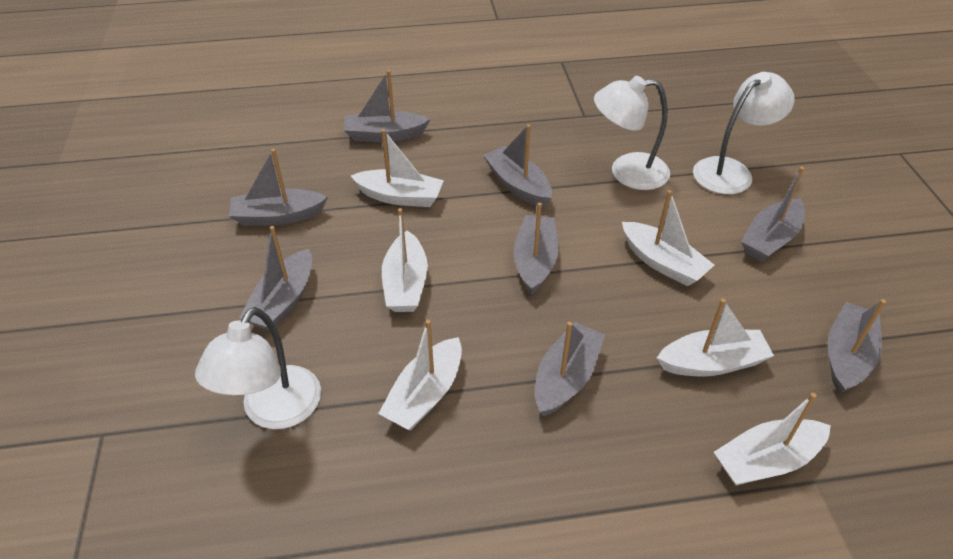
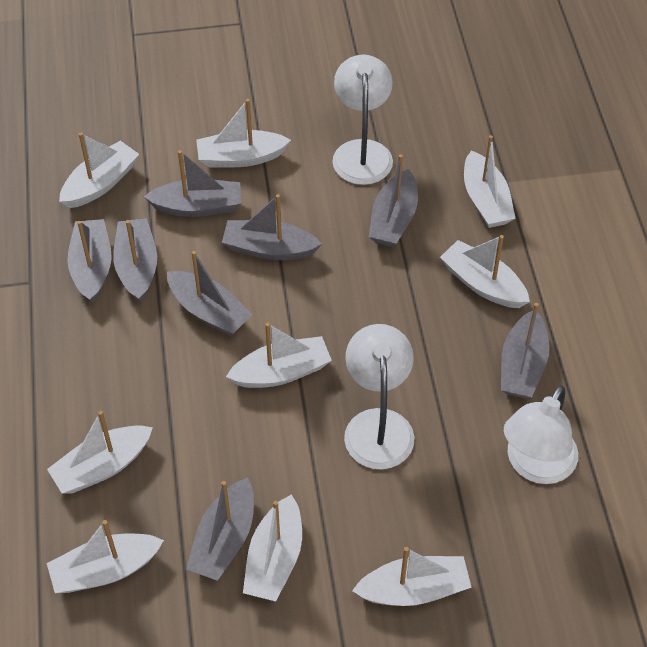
white boat: [351,129,444,207] [378,320,462,431] [382,208,428,312] [622,190,714,286] [657,298,774,377] [714,393,831,486] = 6 -> [47,411,153,494] [47,520,164,593] [59,133,139,208] [196,99,291,167] [226,323,332,388] [243,494,302,601] [352,547,472,606] [440,235,530,308] [464,135,516,228] = 9

